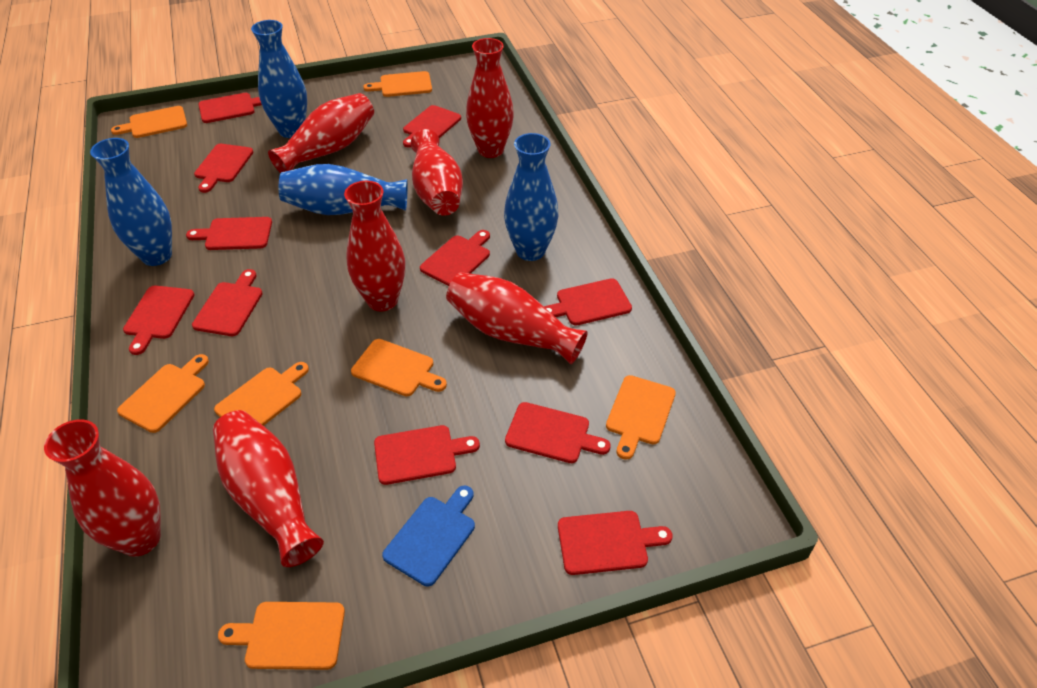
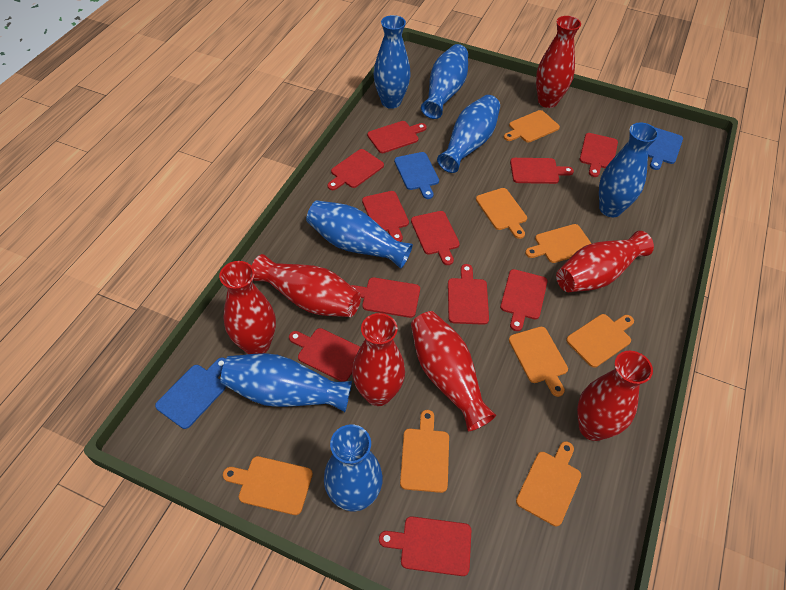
blue cutting board: [382,486,475,587] = 1 -> [155,357,226,429] [394,152,439,199] [648,128,683,170] = 3
blue vase: [90,138,172,266] [251,20,307,138] [279,164,408,215] [504,133,558,261] = 4 -> [220,353,352,412] [306,200,413,269] [324,424,383,512] [373,15,411,109] [421,44,468,119] [437,95,500,173] [599,122,659,217] = 7
orange cutting board: [111,106,187,138] [117,354,209,433] [214,362,309,426] [218,602,345,670] [351,339,447,396] [363,71,432,97] [606,375,676,460] = 7 -> [223,456,313,515] [400,410,449,493] [476,188,527,239] [504,110,560,143] [509,326,568,397] [516,441,581,527] [525,224,592,263] [566,314,634,368] = 8

